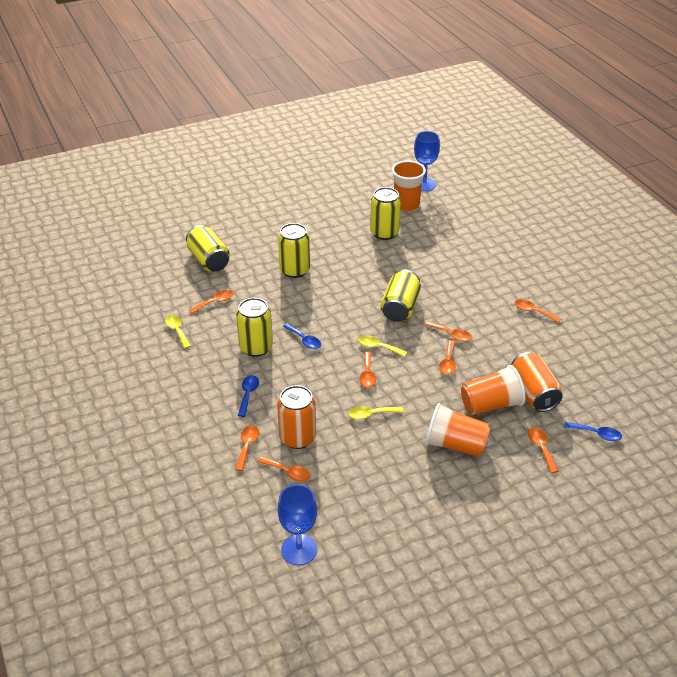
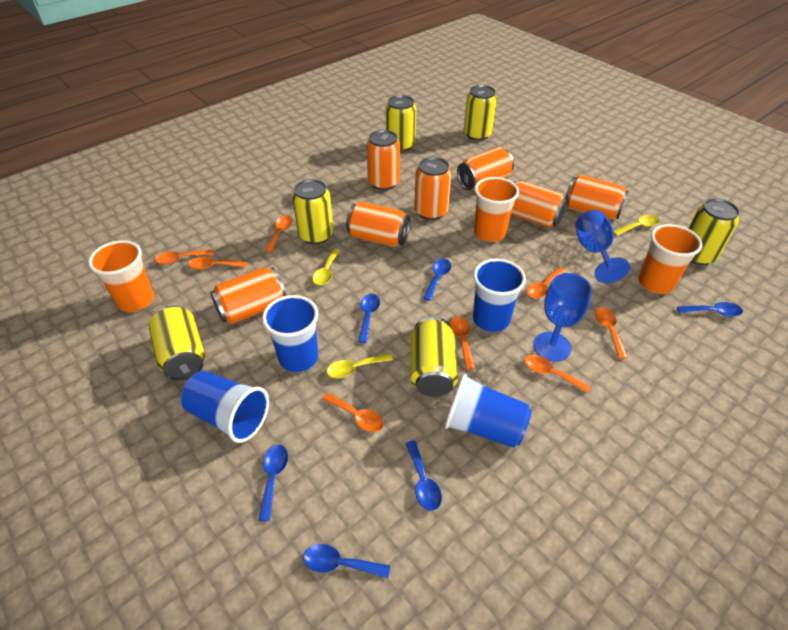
blue cup: none = 0 -> [181,371,269,443] [262,295,318,372] [445,374,532,448] [473,259,526,332] = 4
blue spoon: [238,375,259,417] [283,323,321,349] [564,422,622,441] = 3 -> [258,445,288,521] [303,544,390,578] [358,294,380,343] [405,440,442,511] [423,259,451,301] [677,302,743,317] = 6
orange can: [277,385,316,449] [511,352,563,412] = 2 -> [210,268,286,324] [346,202,410,247] [366,130,400,190] [415,157,452,220] [457,147,514,190] [511,181,567,228] [565,175,629,220] = 7
yellow can: [186,225,230,272] [236,298,273,357] [278,223,310,278] [370,187,401,240] [381,270,421,322] = 5 -> [149,306,205,381] [292,179,334,244] [386,95,416,152] [411,317,458,397] [464,85,497,141] [688,198,740,265] = 6

